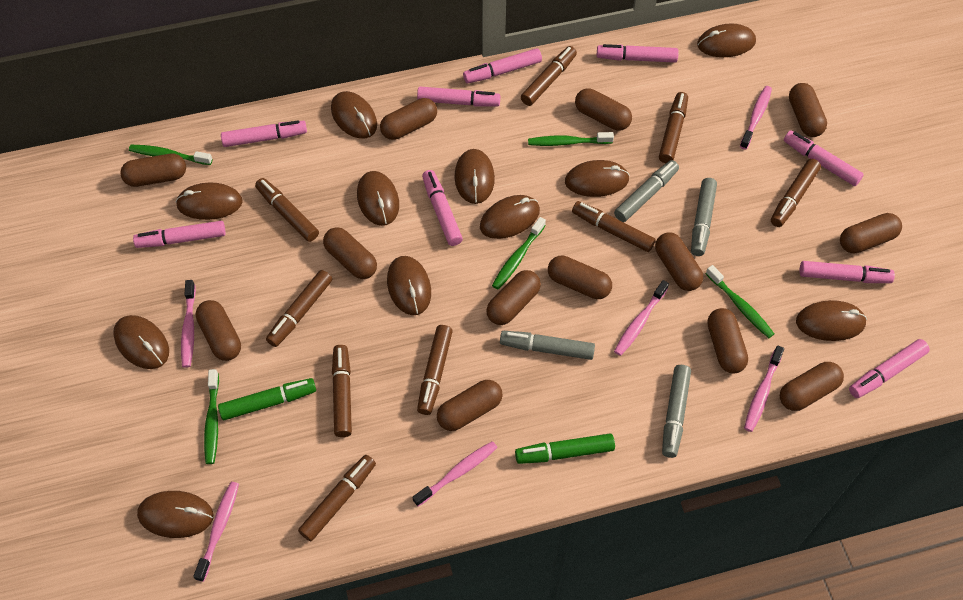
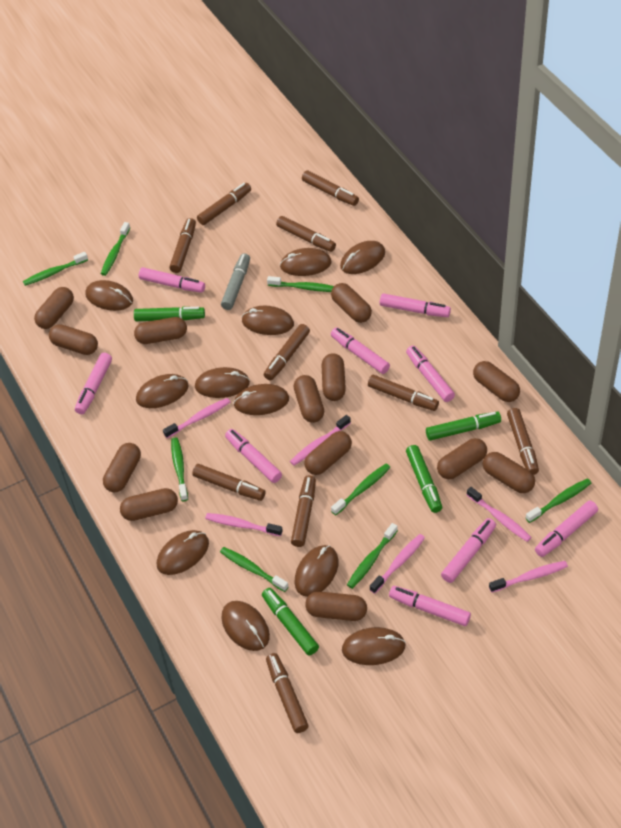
brown marker: [255,178,319,242] [266,270,332,347] [298,455,376,541] [332,345,352,437] [417,325,453,415] [521,46,577,106] [572,201,656,252] [659,92,688,163] [771,159,821,227] = 9 -> [169,218,196,273] [192,464,266,501] [197,183,251,225] [264,324,310,380] [266,653,309,733] [276,216,336,252] [291,475,316,547] [302,170,359,206] [368,375,439,411] [507,408,539,475] = 10
green marker: [218,378,316,420] [515,433,615,464] = 2 -> [134,307,205,321] [262,588,319,656] [406,445,442,513] [426,412,501,441] = 4
green toothbrush: [129,145,212,165] [204,369,219,464] [492,217,546,289] [528,132,614,146] [706,265,774,338] = 5 -> [23,252,88,286] [101,222,130,276] [171,437,188,501] [220,547,289,592] [267,276,334,292] [331,464,391,515] [347,523,398,589] [526,478,591,523] = 8
grey marker: [500,331,595,360] [614,160,679,222] [662,365,691,458] [691,178,717,256] = 4 -> [221,253,250,310] = 1

